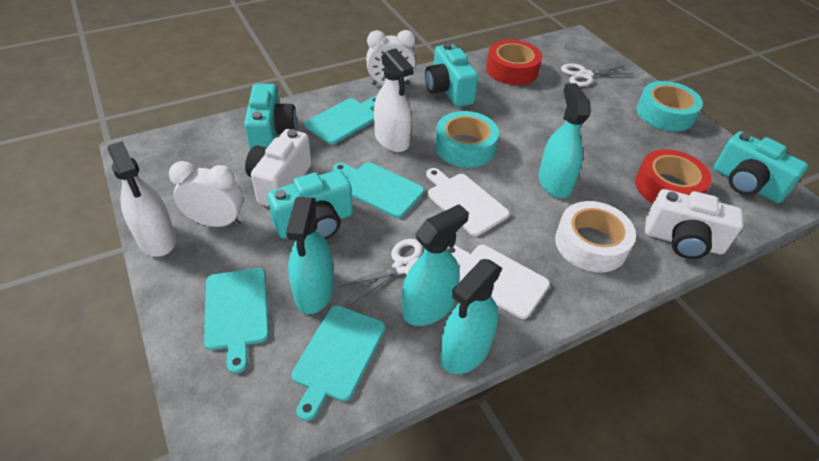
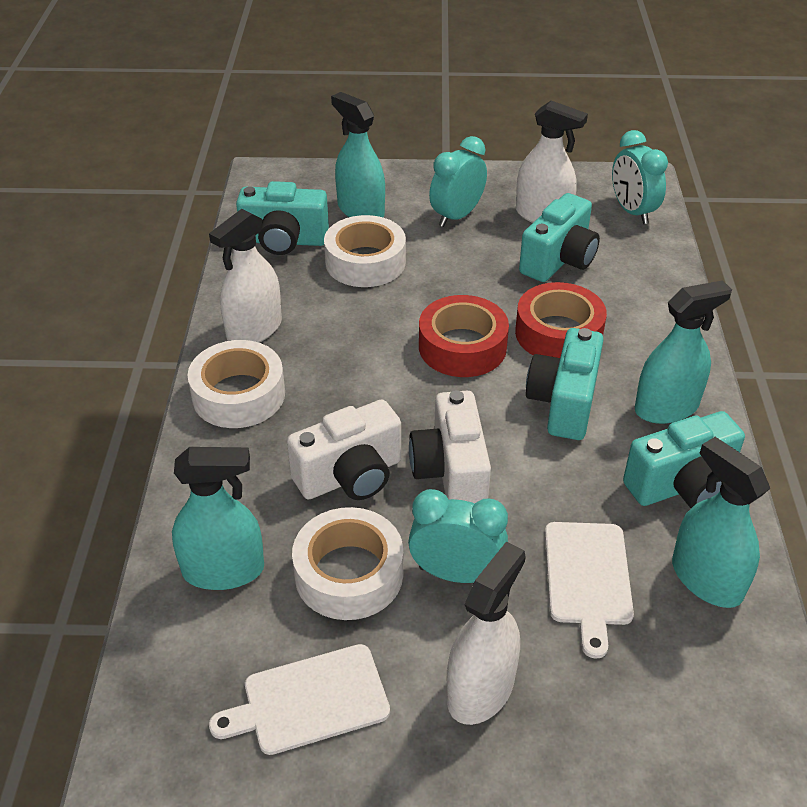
turquoise clock: none = 0 -> [408,489,508,583] [429,136,487,227] [612,130,668,224] = 3
turquoise cutting board: [204,268,269,374] [292,305,385,421] [305,97,376,144] [333,162,424,218] = 4 -> none = 0
turquoise tape: [435,111,499,168] [637,81,703,132] = 2 -> none = 0
white clock: [169,161,243,227] [366,30,416,85] = 2 -> none = 0
white scissors: [337,239,422,305] [561,63,632,87] = 2 -> none = 0
white spray bottle: [107,141,176,257] [374,48,413,152] = 2 -> [209,209,282,343] [447,542,526,725] [516,100,588,223] = 3
white tape: [555,201,636,272] = 1 -> [188,340,285,428] [292,507,403,620] [324,215,406,287] = 3

